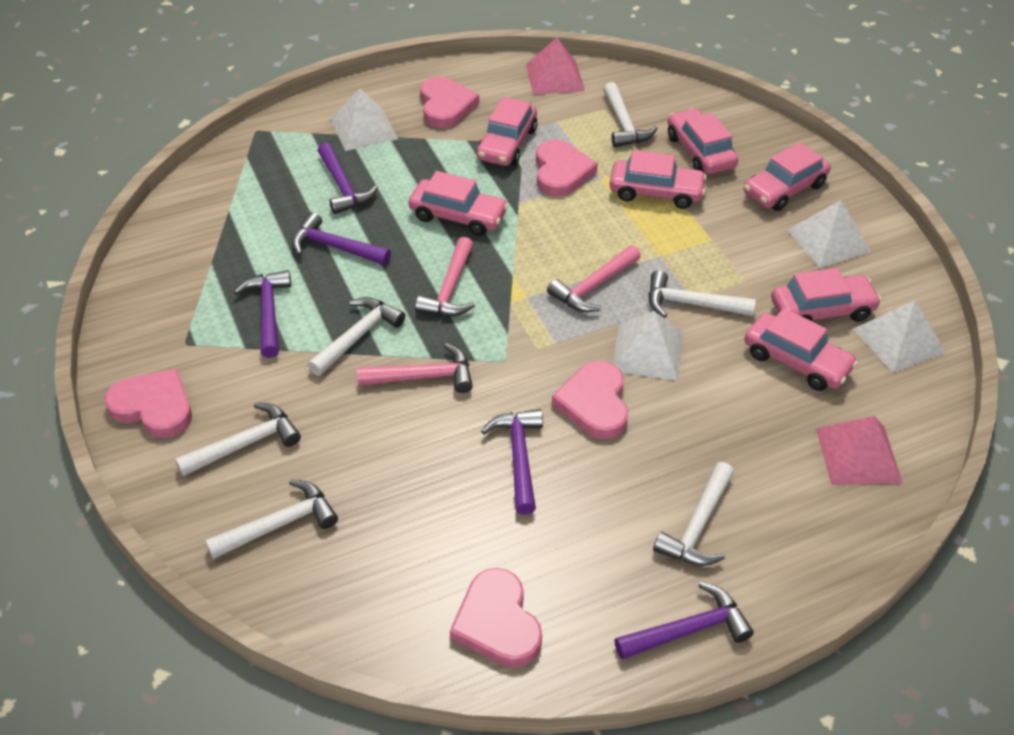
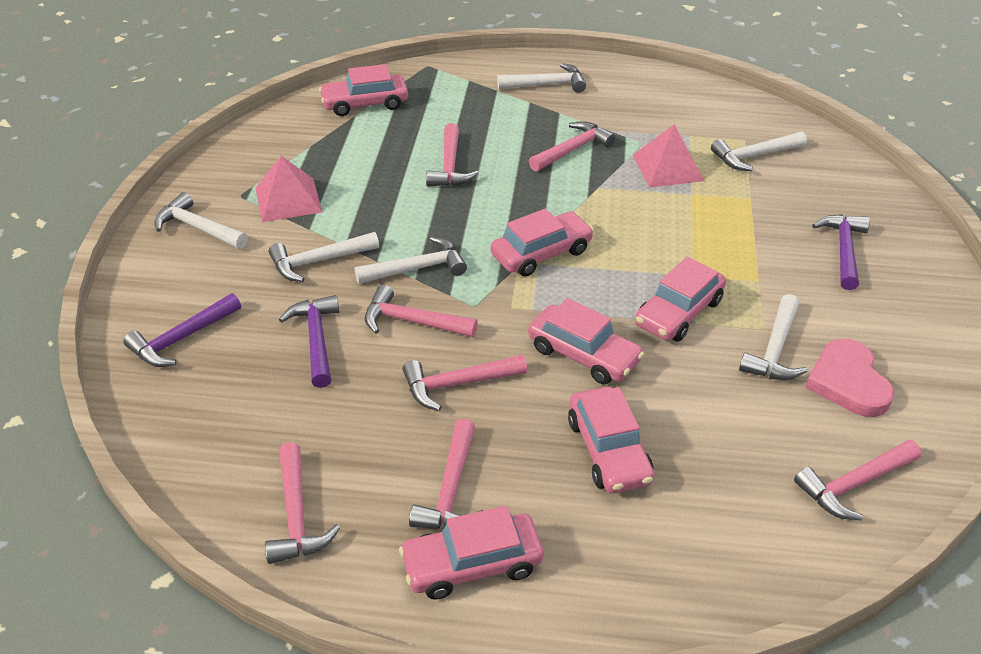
pink car: [408,171,509,236] [476,97,537,166] [609,150,707,209] [668,108,738,174] [744,142,831,211] [744,308,858,391] [771,268,882,322] = 7 -> [319,64,408,116] [399,506,544,600] [491,209,594,277] [528,298,644,384] [568,387,654,493] [635,257,726,342] = 6
pink hammer: [357,343,473,393] [415,237,475,316] [547,245,641,312] = 3 -> [265,442,340,564] [365,285,478,337] [403,355,527,411] [409,419,483,529] [426,123,479,187] [529,121,615,172] [794,440,921,520] = 7
pink heart: [104,368,192,438] [420,77,479,128] [450,568,542,667] [536,139,598,197] [552,361,628,439] = 5 -> [805,339,895,417] = 1
purple hammer: [234,270,291,358] [292,212,391,265] [318,143,378,214] [481,409,543,515] [614,582,754,660] = 5 -> [123,293,241,367] [279,295,339,388] [812,214,870,290] = 3
white pyramid: [330,89,398,151] [613,311,683,381] [788,200,871,268] [854,300,946,373] = 4 -> none = 0

